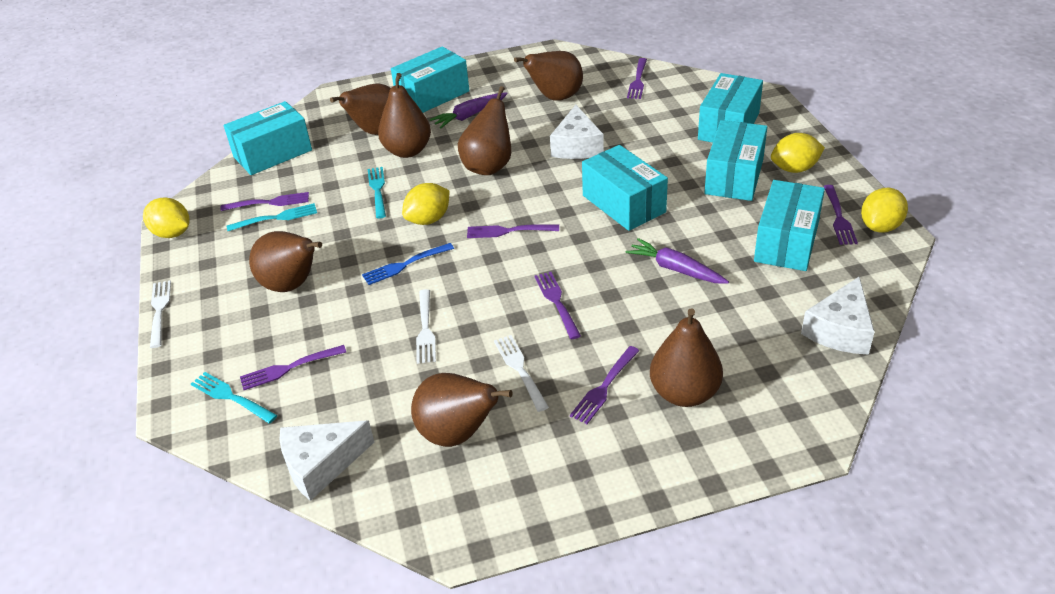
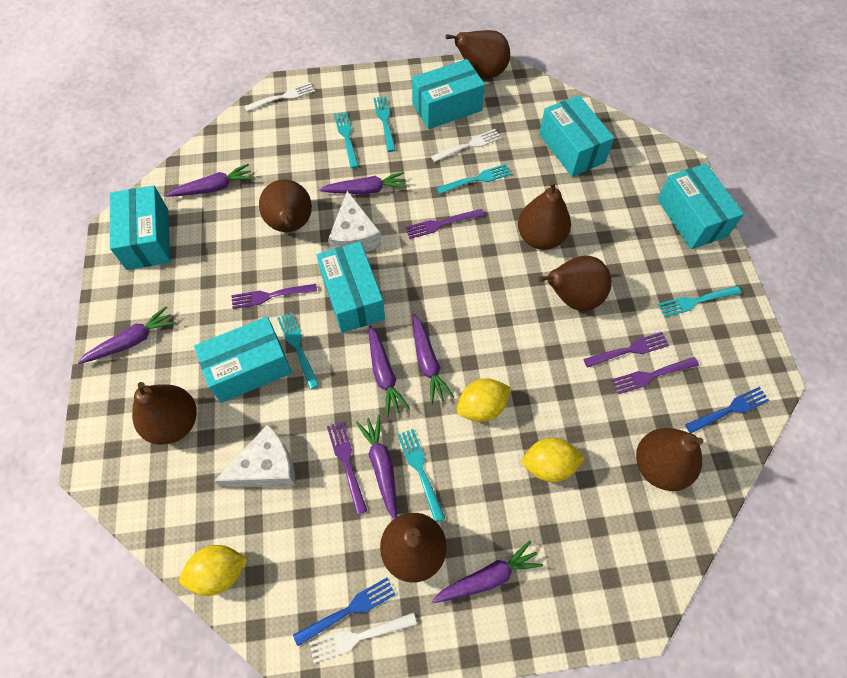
blue fork: [362,243,454,285] = 1 -> [293,578,395,646] [685,387,770,433] = 2
purple carrot: [430,92,508,129] [626,238,729,284] = 2 -> [78,307,176,364] [166,164,254,196] [319,172,407,194] [356,415,397,519] [369,325,410,417] [413,314,454,404] [432,540,543,603] = 7
purple fork: [220,192,309,211] [240,345,346,390] [467,224,559,238] [535,272,581,339] [570,346,639,424] [627,58,647,99] [823,185,858,245] = 7 -> [231,284,317,309] [327,421,367,515] [405,209,484,239] [583,332,669,368] [611,357,699,394] = 5
turquoise fork: [191,372,278,424] [227,203,317,231] [368,167,386,219] = 3 -> [277,312,319,389] [334,111,359,168] [374,96,395,152] [398,429,445,522] [437,164,511,194] [658,286,741,317] = 6
white cheese: [280,420,374,501] [550,105,604,159] [801,277,875,355] = 3 -> [214,424,295,488] [328,191,382,252] = 2
yellow lemon: [143,197,190,238] [402,183,450,225] [771,133,825,173] [861,188,908,233] = 4 -> [179,545,248,596] [457,378,511,422] [522,438,585,482] = 3

